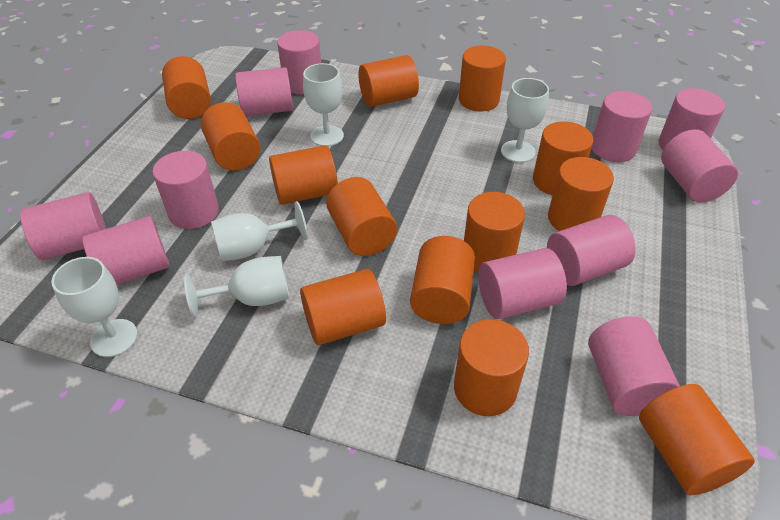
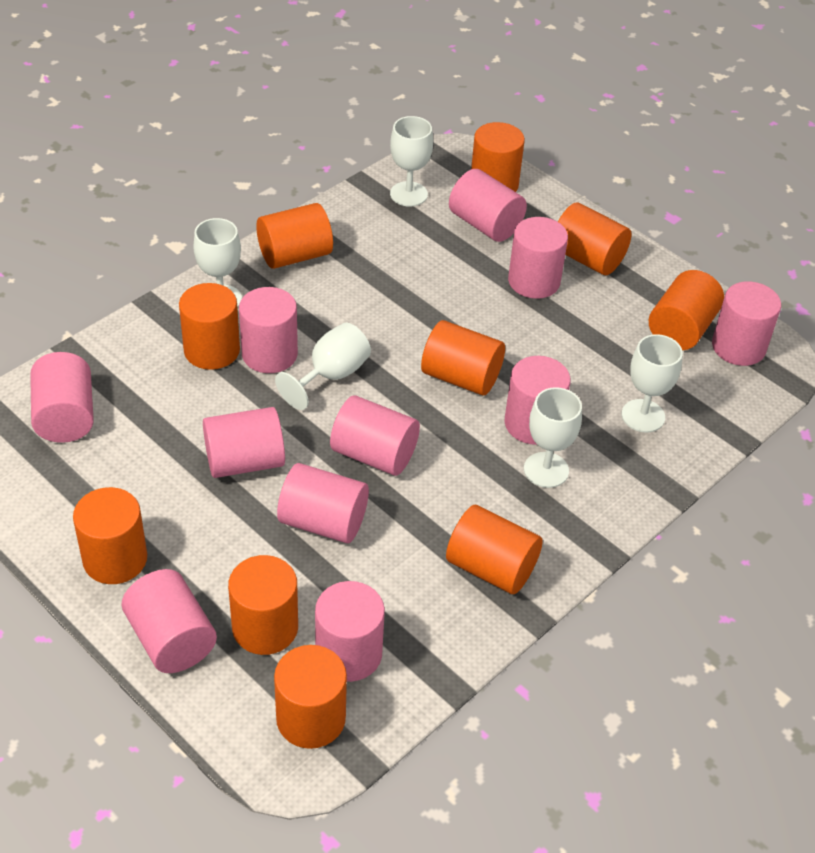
orange cylinder: [162,56,211,119] [201,102,260,171] [269,145,338,205] [300,269,386,345] [326,177,397,256] [358,55,419,107] [410,236,475,324] [454,319,529,416] [459,46,506,111] [464,192,525,272] [533,121,593,196] [548,157,614,231] [639,384,755,495] = 13 -> [73,487,147,584] [179,283,240,370] [228,555,298,655] [256,203,333,269] [274,645,347,749] [421,320,505,396] [446,505,543,594] [471,122,525,192] [558,202,632,275] [649,270,724,350] = 10

